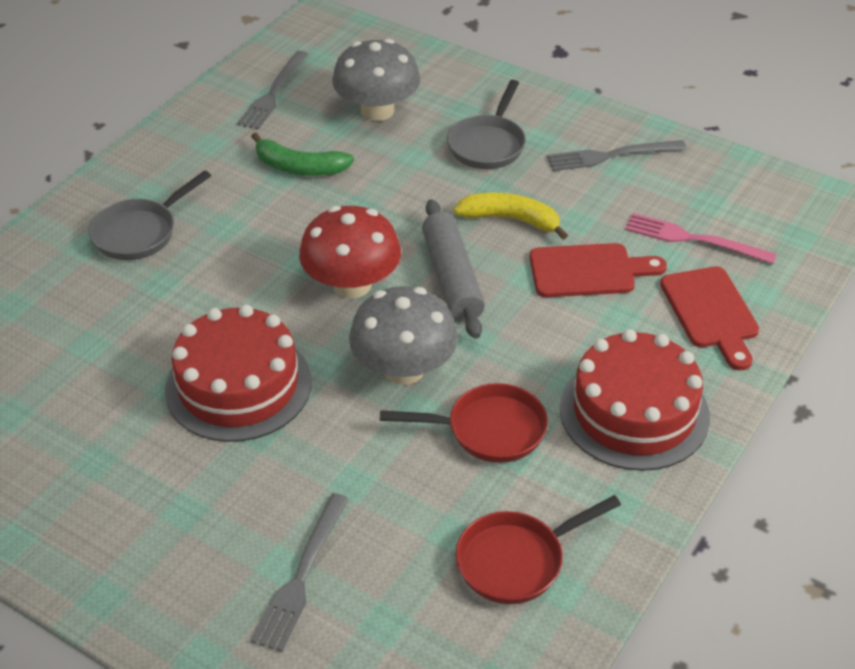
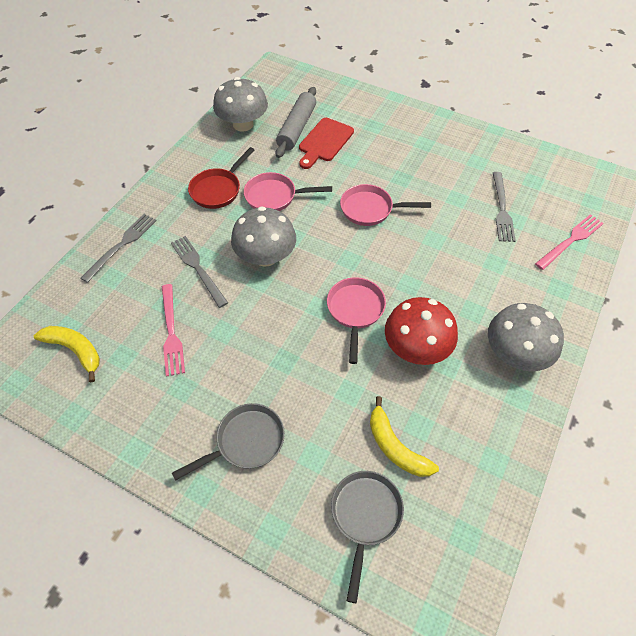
green banana: [251,132,354,176] = 1 -> none = 0
grey mushroom: [332,39,420,121] [349,286,458,385] = 2 -> [213,77,268,132] [231,206,296,267] [488,303,564,371] = 3
pink fork: [625,213,777,264] = 1 -> [162,284,185,377] [535,214,604,270] = 2
pink pan: none = 0 -> [244,172,332,211] [327,277,386,364] [340,184,431,226] = 3
red cake: [165,305,312,442] [560,329,710,471] = 2 -> none = 0
red cutting board: [530,243,667,297] [660,266,759,370] = 2 -> [299,118,354,169] = 1
red pan: [380,383,548,463] [456,495,621,604] = 2 -> [188,147,255,209] = 1
yellow banana: [454,193,568,240] = 1 -> [34,326,100,382] [370,396,439,477] = 2

